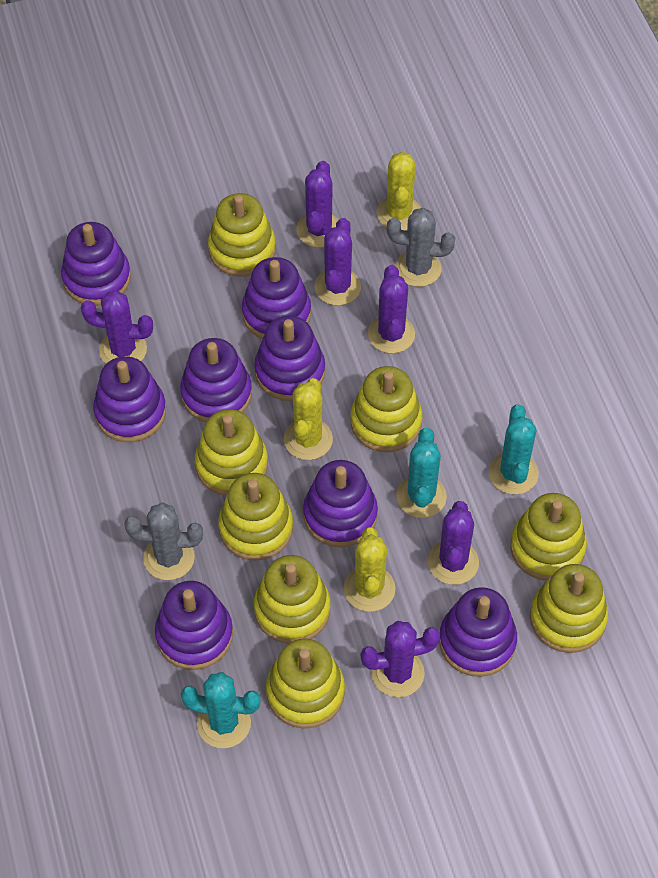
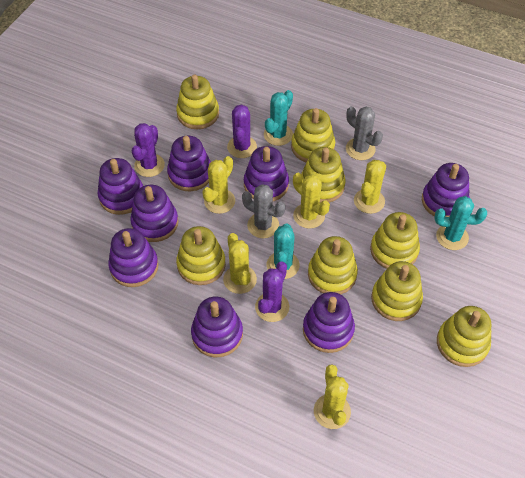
purple cactus: [81,290,153,364] [296,161,338,248] [314,218,361,306] [361,621,440,697] [368,265,415,353] [428,501,479,585] = 6 -> [132,123,165,177] [227,104,257,158] [255,262,289,322] = 3
yellow cactus: [284,378,333,460] [344,527,396,612] [377,152,421,231] = 3 -> [202,156,235,214] [223,233,257,294] [293,173,330,229] [314,364,351,429] [354,160,386,214] = 5

